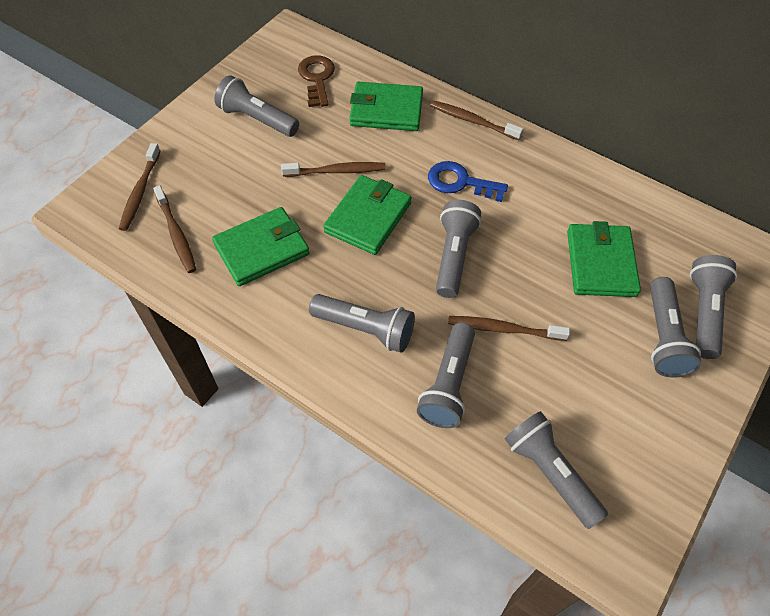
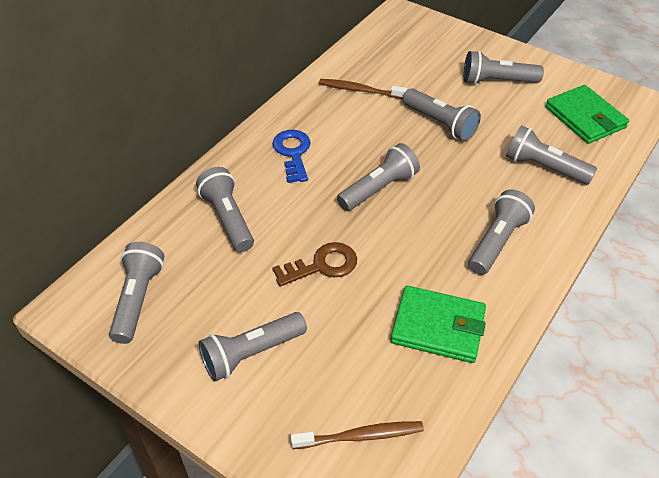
brown toothbrush: [119,143,161,231] [153,185,196,273] [281,162,386,177] [430,100,523,140] [448,316,570,341] = 5 -> [291,421,424,449] [319,79,407,99] = 2
green wallet: [212,207,310,286] [323,175,412,255] [349,82,423,131] [567,221,641,297] = 4 -> [391,286,486,363] [545,85,629,144] = 2
grey flashlight: [214,75,299,137] [309,294,415,353] [417,322,475,428] [436,200,481,298] [505,411,608,529] [650,277,701,378] [690,255,738,359] = 7 -> [109,242,164,344] [196,167,254,252] [199,312,307,381] [337,143,420,211] [403,88,481,141] [464,51,544,84] [468,190,535,275] [506,125,597,185] = 8

